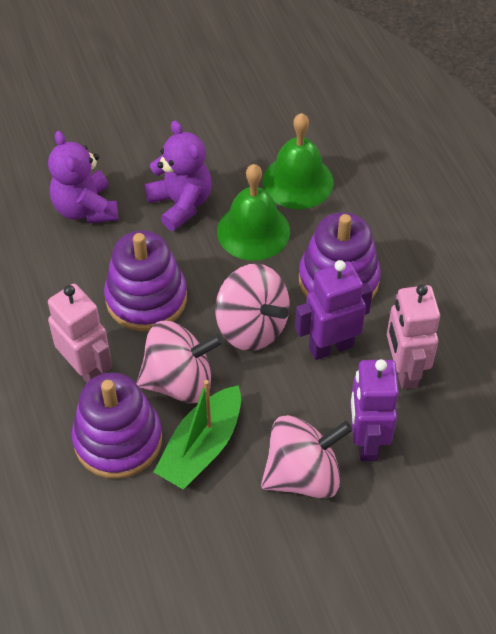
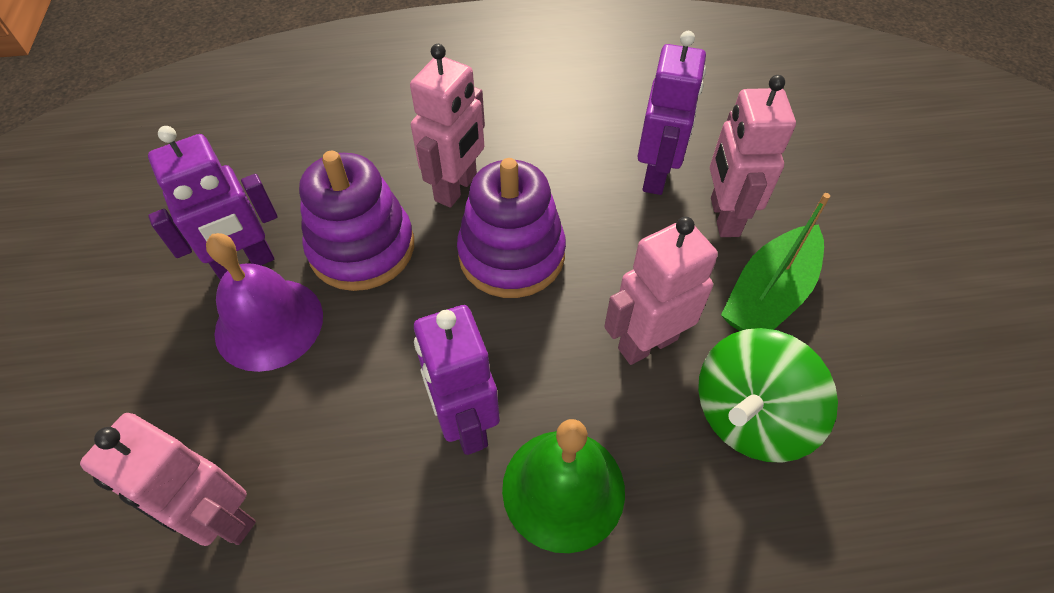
green bell: [217,164,290,260] [263,113,334,209] = 2 -> [502,419,625,553] = 1
green spinning top: none = 0 -> [698,328,838,463] = 1
pink robot: [48,284,112,383] [387,284,440,389] = 2 -> [80,413,256,546] [410,44,485,208] [604,217,718,365] [710,75,796,237] = 4
pink spinning top: [136,321,224,403] [215,264,289,351] [261,415,353,499] = 3 -> none = 0
purple bell: none = 0 -> [206,233,323,372] = 1
purple robot: [295,260,373,360] [350,359,399,461] = 2 -> [148,126,278,280] [414,305,500,455] [637,31,706,195] = 3
purple stacking toy: [72,372,162,479] [104,231,187,332] [299,212,381,299] = 3 -> [299,151,414,291] [457,158,566,298] = 2
purple teddy bear: [48,131,118,223] [144,121,212,231] = 2 -> none = 0

